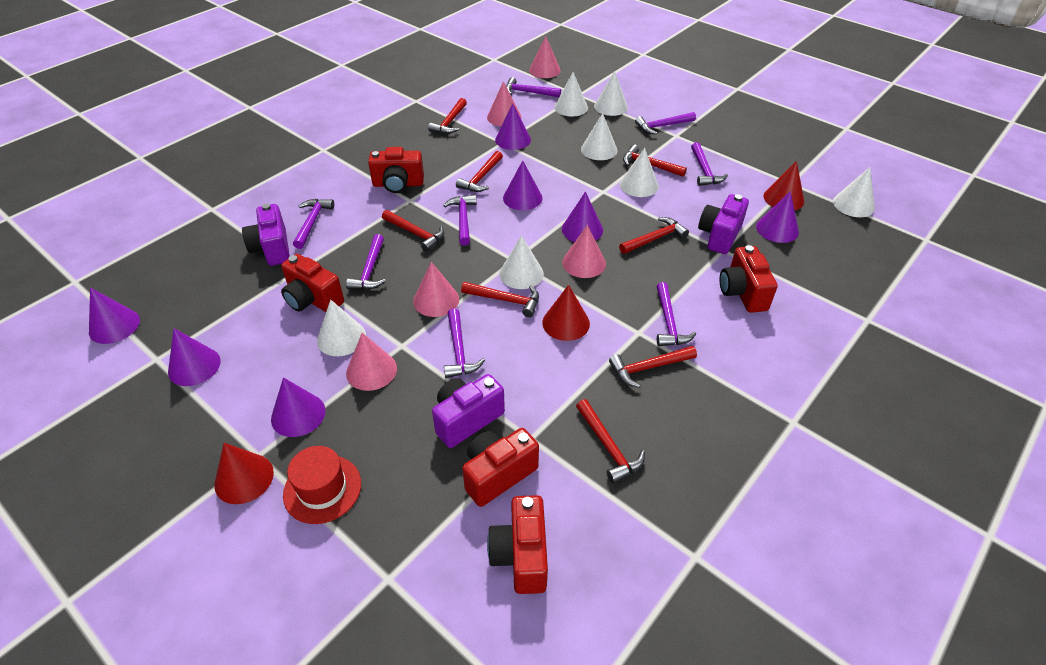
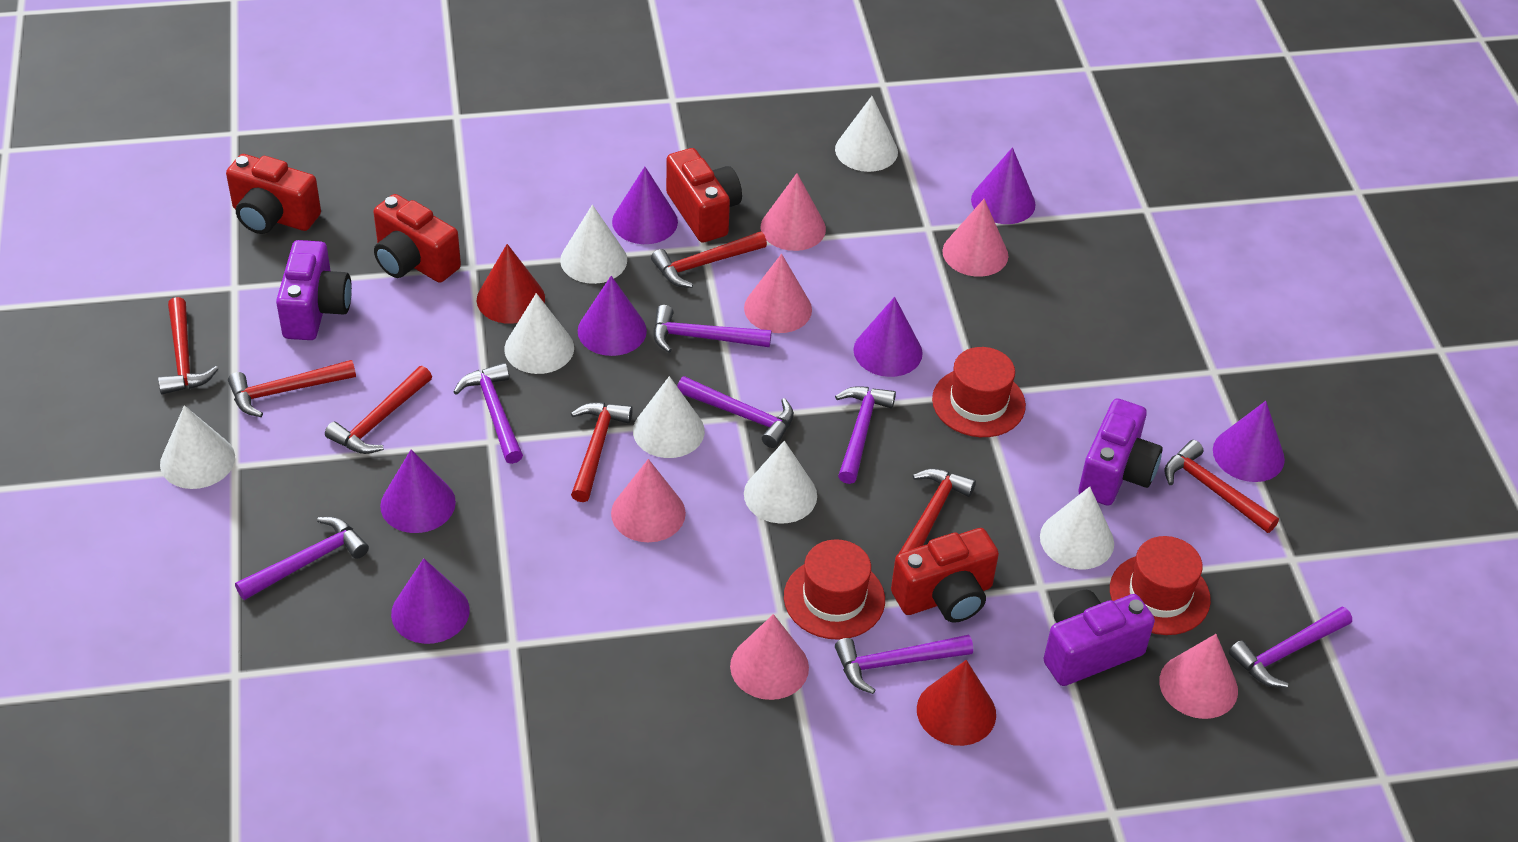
pink cone: [346,333,397,391] [413,262,459,317] [487,81,521,126] [529,36,561,78] [562,225,606,278] = 5 -> [611,459,686,542] [730,614,809,700] [744,254,812,333] [761,173,826,251] [942,199,1008,277] [1159,634,1238,719] = 6
purple hammer: [293,199,334,249] [346,234,386,290] [443,195,476,246] [444,308,485,378] [506,77,561,97] [635,112,696,134] [656,282,696,346] [691,142,728,186] = 8 -> [235,517,369,600] [454,363,523,464] [653,305,771,353] [677,376,794,448] [835,386,896,484] [835,635,973,694] [1229,606,1352,688] = 7
red camera: [281,254,344,312] [368,147,424,193] [462,428,539,507] [487,495,548,594] [720,245,778,313] = 5 -> [226,154,321,234] [374,194,461,283] [666,148,742,243] [891,528,999,623] = 4
red cone: [214,443,274,504] [542,285,590,341] [764,161,804,210] = 3 -> [477,244,545,324] [917,660,996,746] = 2
red hammer: [382,210,444,252] [428,98,467,134] [456,151,503,192] [461,282,539,317] [576,399,645,483] [609,346,697,388] [619,217,689,254] [623,144,687,177] = 8 -> [158,297,218,394] [228,360,356,417] [325,366,432,454] [571,402,633,502] [651,231,767,288] [898,469,976,554] [1165,440,1279,533] = 7
red hat: [283,446,361,524] = 1 -> [784,539,885,640] [932,347,1026,437] [1110,536,1211,635] = 3

